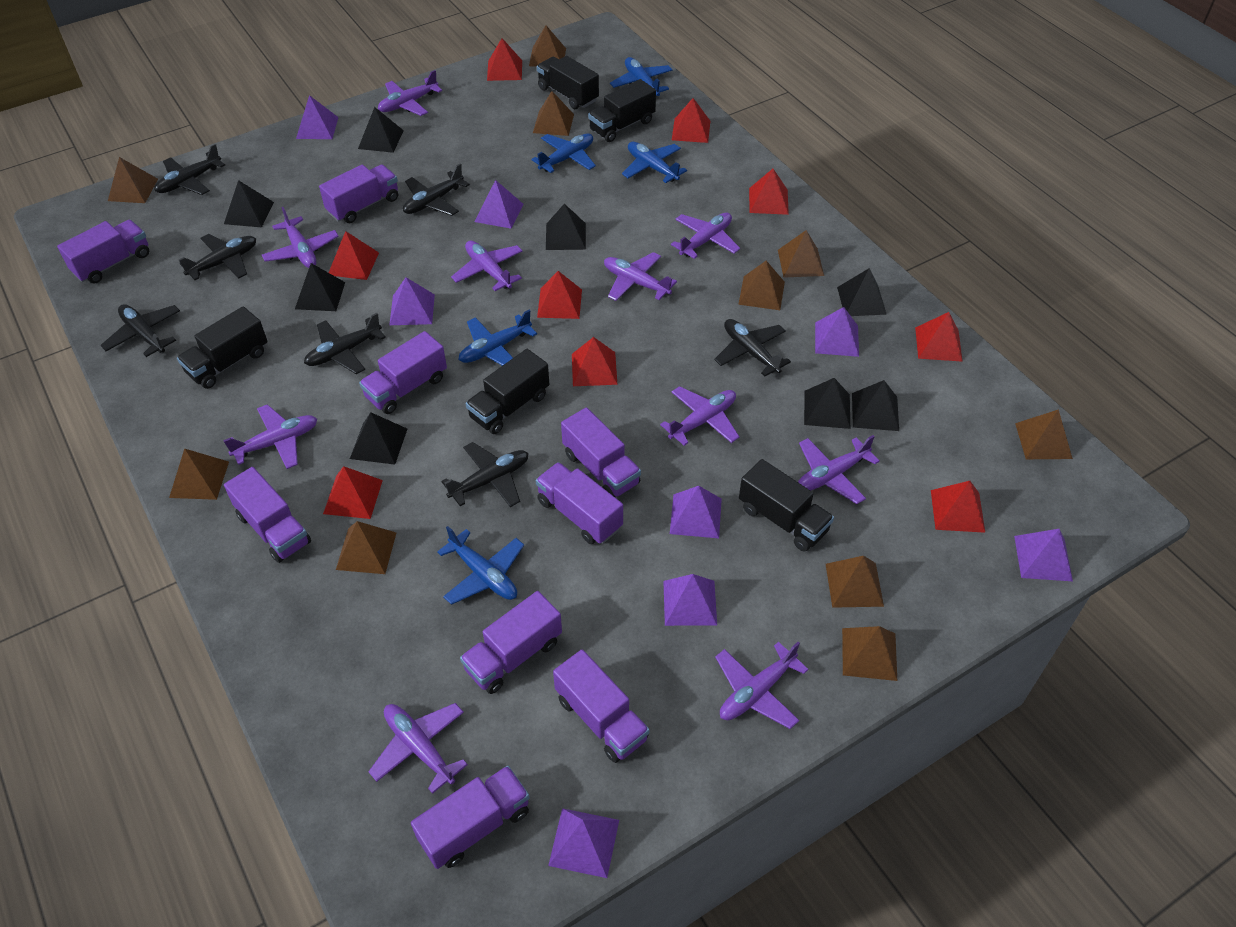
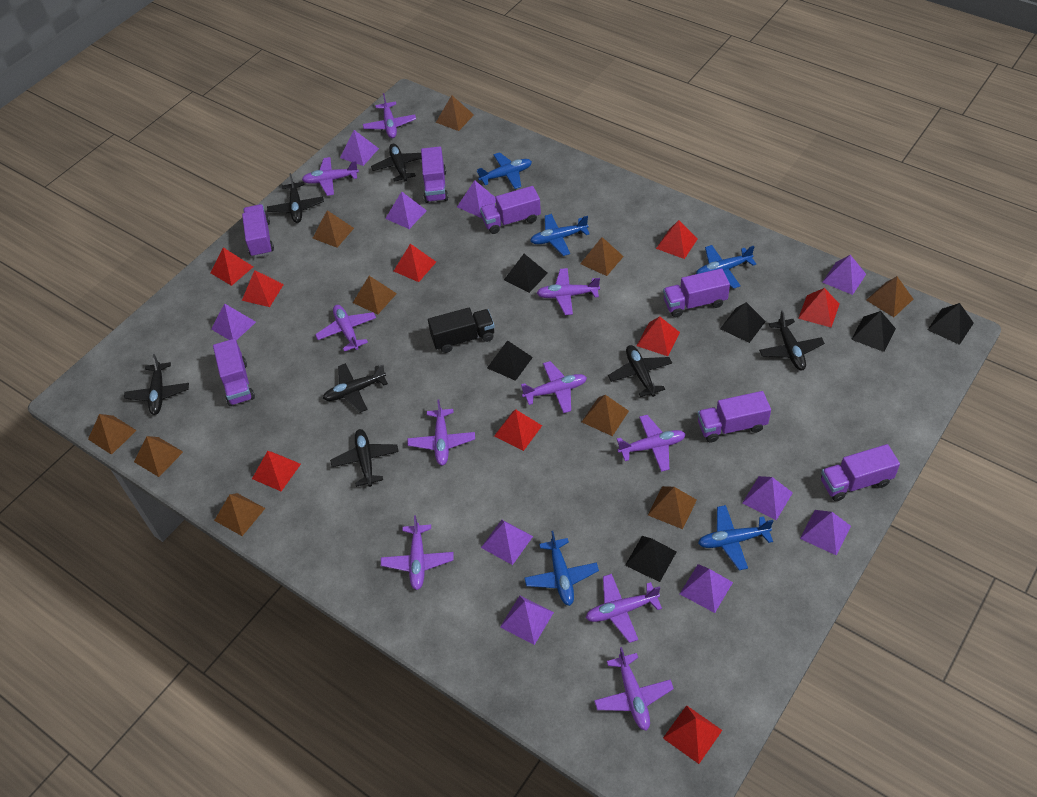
black pyramid: [224,180,274,228] [295,263,345,311] [350,412,407,465] [358,107,404,153] [546,204,586,250] [804,378,850,429] [837,268,887,316] [852,380,899,431] = 8 -> [487,340,533,381] [504,254,548,293] [625,536,677,582] [720,302,766,343] [851,311,896,352] [928,303,974,345] = 6
black truck: [177,306,268,389] [466,349,549,434] [537,56,599,109] [588,79,656,142] [739,459,834,552] = 5 -> [428,308,495,353] = 1
purple pyramid: [296,95,339,139] [389,277,435,325] [474,180,523,229] [548,808,619,878] [663,574,717,626] [670,486,722,538] [815,307,859,357] [1014,529,1073,581] = 8 -> [211,303,256,340] [340,130,379,166] [385,191,427,229] [457,180,496,218] [481,520,533,565] [500,596,554,645] [680,564,733,613] [742,476,793,520] [800,510,851,556] [822,255,866,295] = 10
purple truck: [57,220,149,283] [224,467,311,563] [319,165,398,223] [359,331,447,414] [411,766,530,869] [460,591,562,694] [536,462,623,544] [553,649,650,763] [561,407,641,498] = 9 -> [213,339,255,406] [242,204,274,257] [421,146,448,203] [480,186,541,234] [663,268,730,317] [697,391,771,443] [821,444,900,501] = 7

